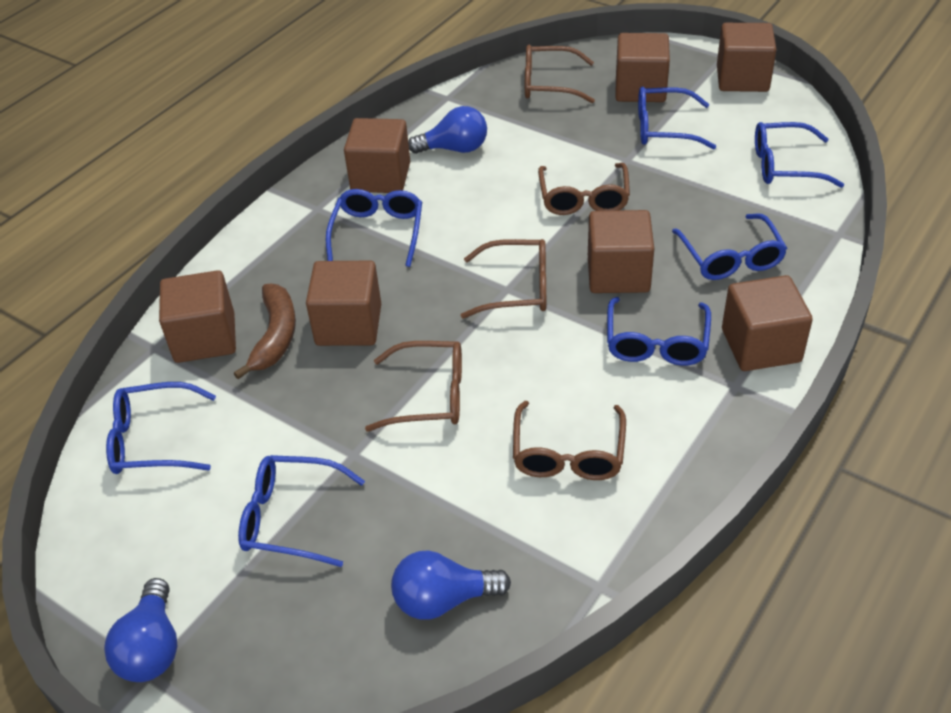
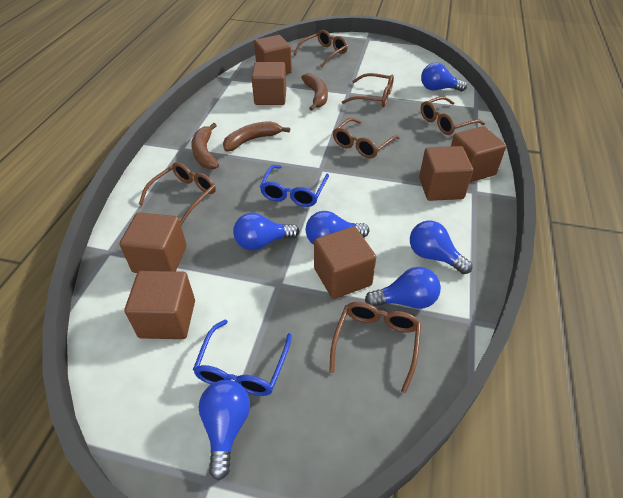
blue glasses: [106,382,216,474] [238,455,365,567] [326,189,422,267] [607,297,711,366] [638,87,716,150] [672,213,787,280] [755,122,844,188] = 7 -> [193,320,292,396] [260,165,329,207] = 2
blue light bulb: [104,578,177,682] [391,550,511,620] [408,106,487,154] = 3 -> [199,380,250,480] [233,213,299,250] [306,211,369,245] [365,267,441,309] [410,220,472,274] [421,63,467,91] = 6
brown banana: [234,284,296,379] = 1 -> [191,123,219,169] [223,121,290,152] [301,73,328,111] = 3
brown glasses: [365,341,462,432] [461,239,546,319] [513,401,626,480] [525,45,595,103] [538,163,630,215] = 5 -> [139,162,216,225] [293,30,348,68] [329,302,421,393] [333,118,400,158] [342,73,394,107] [421,96,485,135] = 6

